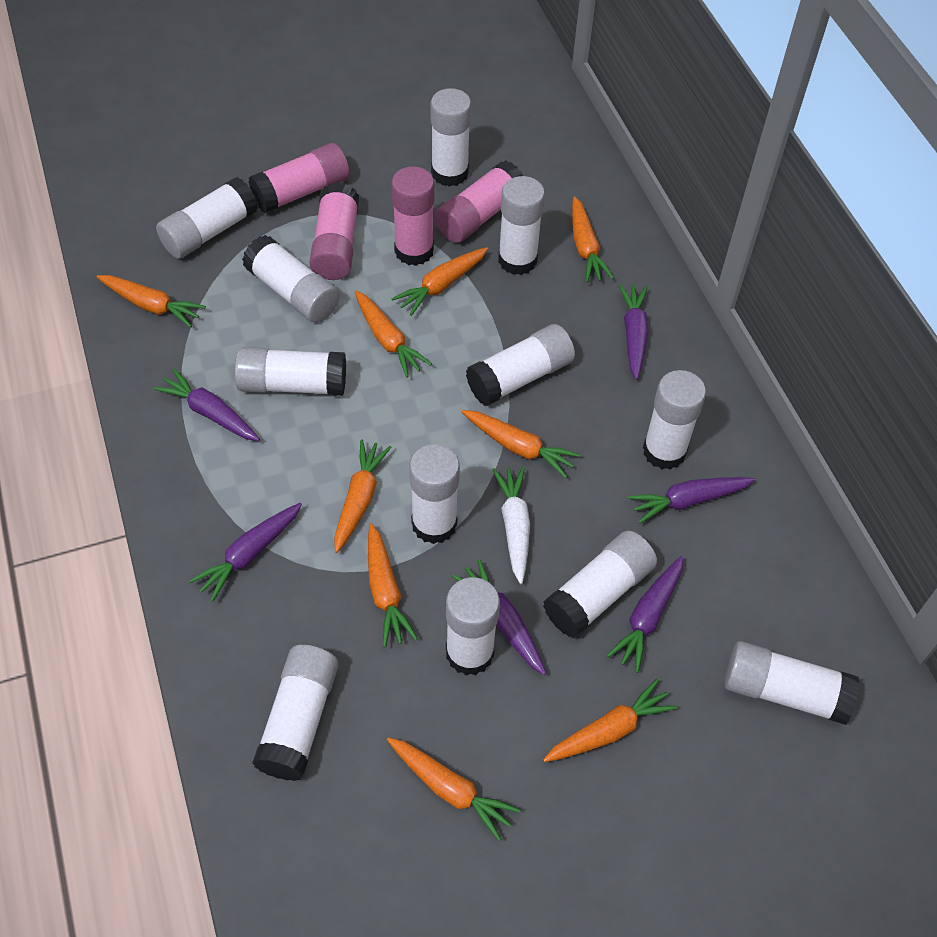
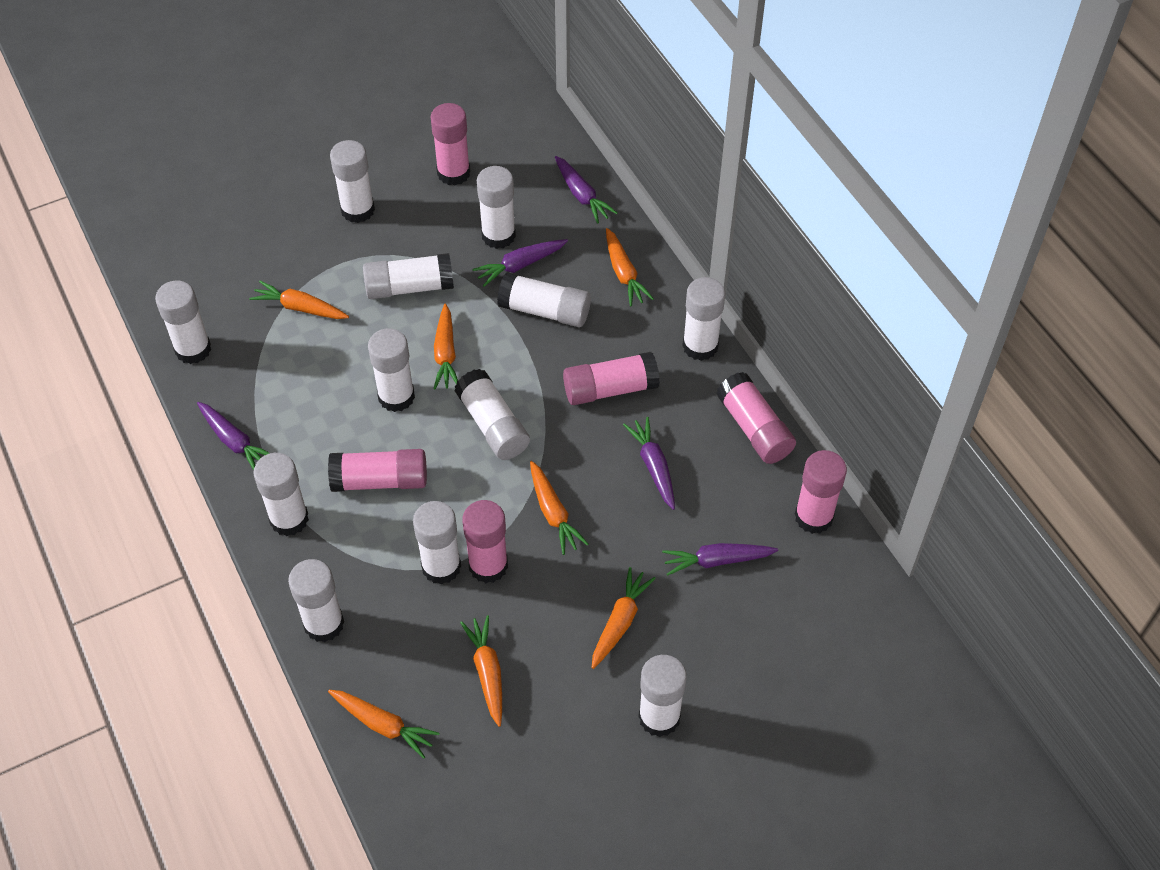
orange carrot: [96,275,206,328] [334,440,391,553] [355,291,432,378] [368,523,418,647] [387,737,520,841] [392,247,488,316] [462,410,581,478] [543,679,678,762] [572,196,614,283] = 9 -> [249,281,349,319] [328,690,439,759] [433,304,458,389] [460,615,502,727] [530,461,589,555] [592,567,656,669] [606,228,654,306] = 7
pink glue stick: [248,143,349,213] [310,182,359,280] [391,166,435,266] [435,161,523,243] = 4 -> [328,449,427,492] [431,103,470,186] [462,500,508,583] [563,352,660,405] [716,372,796,464] [795,450,847,534] = 6
purple carrot: [153,369,260,441] [189,503,302,602] [452,559,546,675] [607,556,683,673] [618,284,649,380] [628,477,755,524] = 6 -> [197,402,269,470] [473,239,568,287] [555,156,618,224] [623,417,675,510] [662,543,778,576] = 5
white carrot: [492,467,530,584] = 1 -> none = 0

